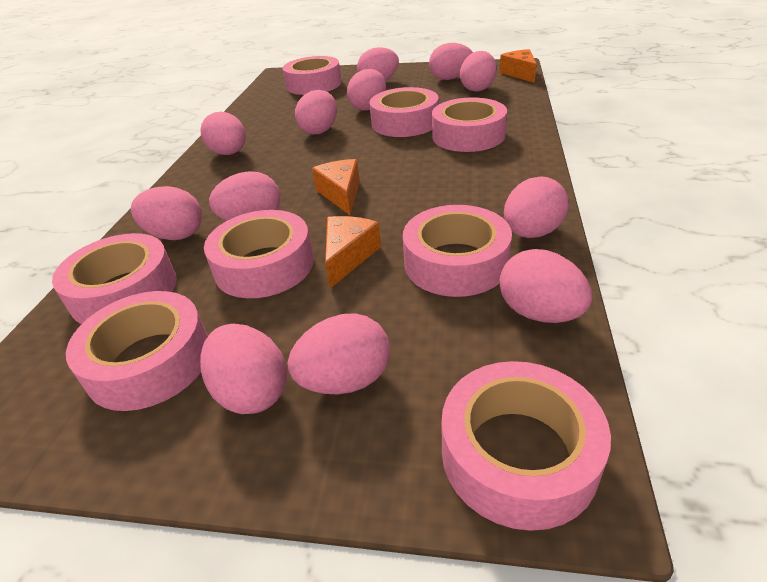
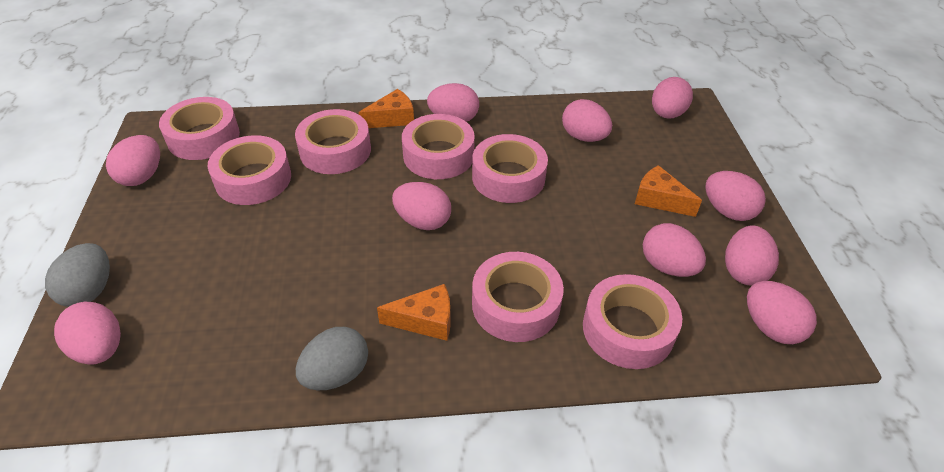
grey egg: none = 0 -> [45,243,110,307] [296,327,368,390] = 2
pink egg: [131,186,202,240] [200,111,246,155] [200,324,287,414] [209,171,280,221] [287,313,390,394] [295,90,337,134] [347,69,386,111] [357,47,399,81] [429,43,473,80] [460,51,497,92] [499,249,592,323] [504,176,569,238] = 12 -> [54,302,121,365] [106,135,160,186] [392,182,451,230] [427,83,479,122] [562,99,612,142] [643,223,706,277] [652,77,693,119] [705,171,766,221] [725,225,779,286] [747,281,817,344] = 10
pink tape: [52,233,177,324] [66,291,208,411] [204,210,314,298] [283,56,342,95] [369,87,439,137] [403,205,512,297] [432,98,507,152] [441,361,611,531] = 8 -> [159,97,240,160] [207,135,291,205] [295,109,371,174] [402,114,475,179] [472,134,548,203] [472,252,564,342] [583,274,682,369] = 7

